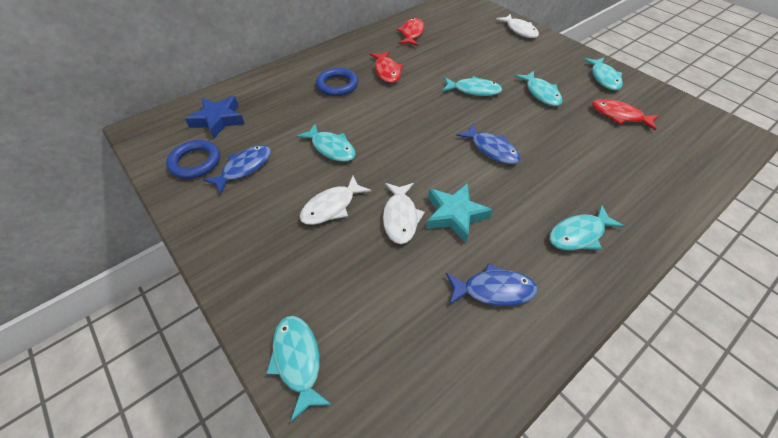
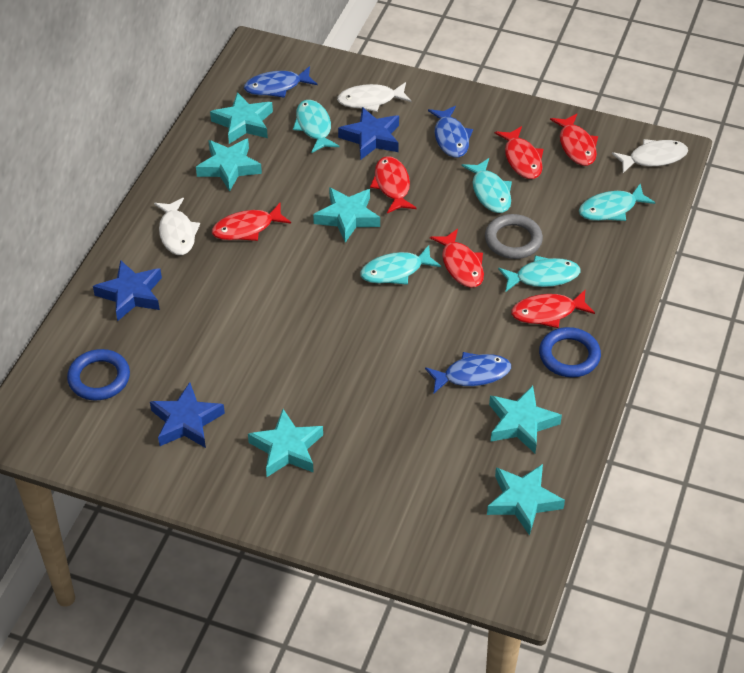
blue star: [185,96,245,139] = 1 -> [93,260,162,321] [150,382,225,448] [338,107,399,160] = 3
grey ring: none = 0 -> [485,214,543,259] = 1
red fish: [370,51,403,83] [397,18,424,46] [592,99,659,131] = 3 -> [212,203,291,241] [370,156,417,213] [430,229,484,288] [495,126,544,179] [511,290,595,328] [550,114,598,166] = 6
turquoise fish: [266,316,332,422] [297,123,356,162] [442,76,502,96] [515,71,563,106] [549,205,625,250] [583,58,623,91] = 6 -> [293,100,340,153] [360,245,441,285] [462,158,512,213] [498,256,581,291] [579,184,655,221] = 5
turquoise star: [426,183,493,243] = 1 -> [196,139,262,192] [210,92,273,144] [248,409,323,477] [313,187,380,243] [487,464,565,536] [489,386,562,453] = 6

